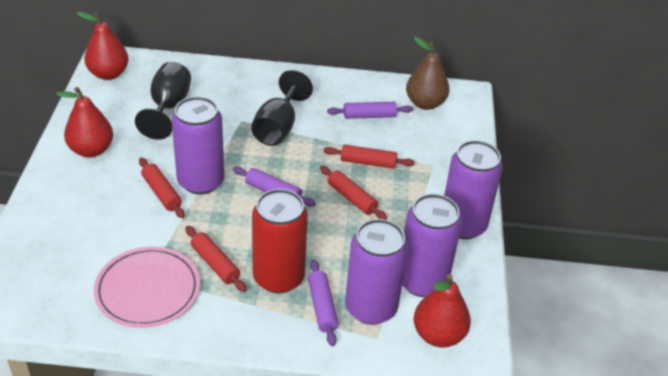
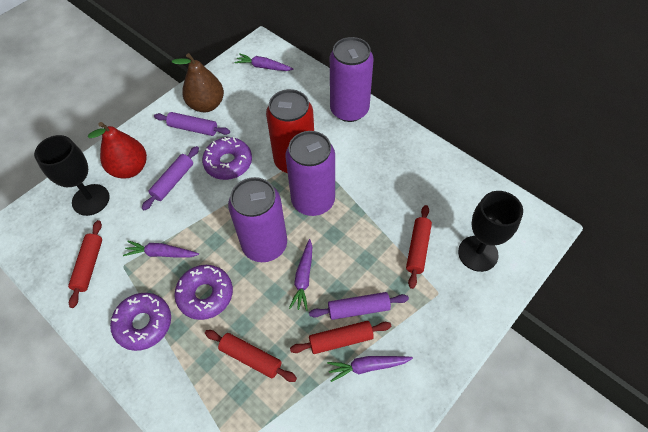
pink plate: [94,247,200,328] = 1 -> none = 0
purple can: [172,96,224,195] [345,219,408,325] [402,194,462,297] [444,140,503,239] = 4 -> [228,177,287,262] [285,131,335,216] [330,37,374,122] = 3
purple carrot: none = 0 -> [123,241,199,258] [235,53,293,71] [289,239,312,311] [327,356,413,382] = 4
purple donut: none = 0 -> [110,293,171,351] [174,265,233,320] [202,137,252,180] = 3
red pear: [56,87,113,157] [77,12,129,80] [414,274,471,348] = 3 -> [88,122,147,179] = 1

